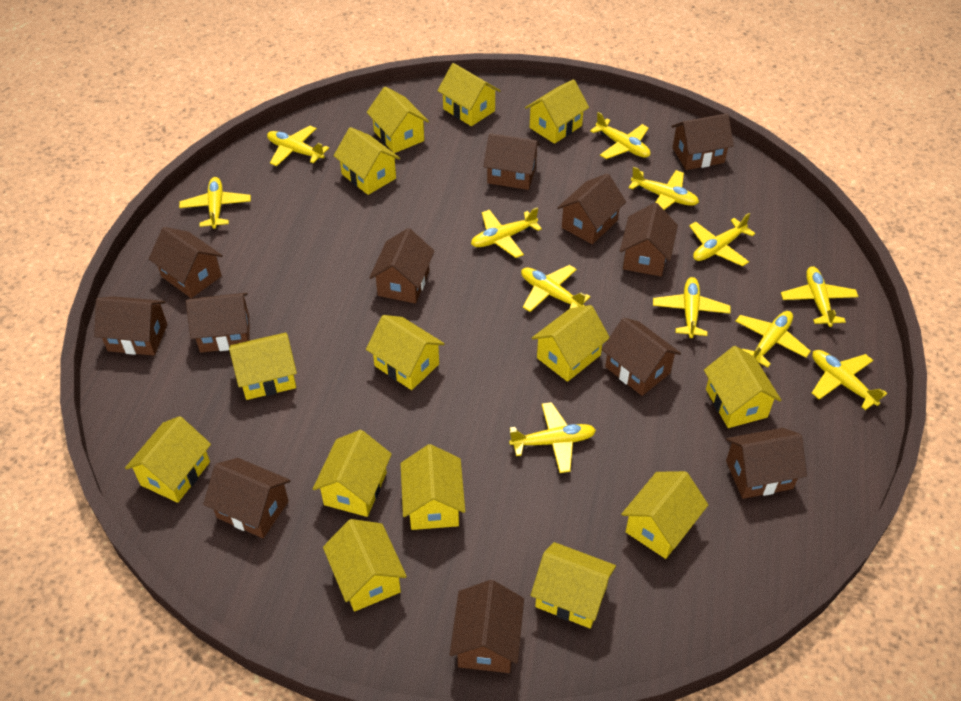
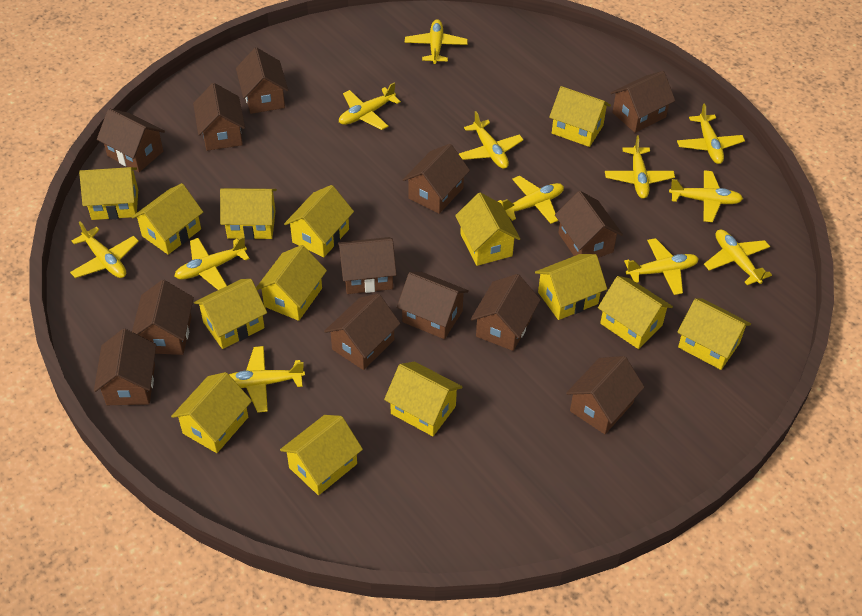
brown house: [94,296,167,356] [149,227,223,298] [186,293,250,353] [203,458,291,538] [369,228,435,303] [450,580,524,673] [483,133,541,190] [557,173,626,244] [602,318,681,396] [620,203,678,276] [671,113,734,170] [726,428,807,499] = 12 -> [94,329,156,405] [97,109,165,172] [132,280,194,355] [193,83,245,151] [236,47,288,114] [324,294,400,370] [338,237,397,294] [397,272,469,339] [403,144,470,214] [471,274,541,351] [555,191,623,258] [566,356,644,434] [610,71,675,133] = 13

